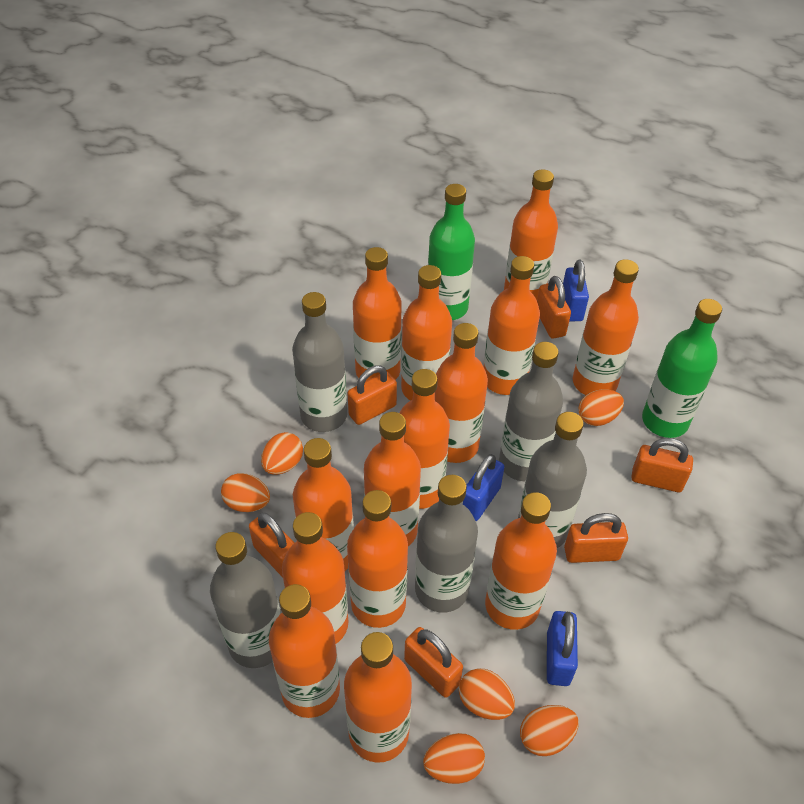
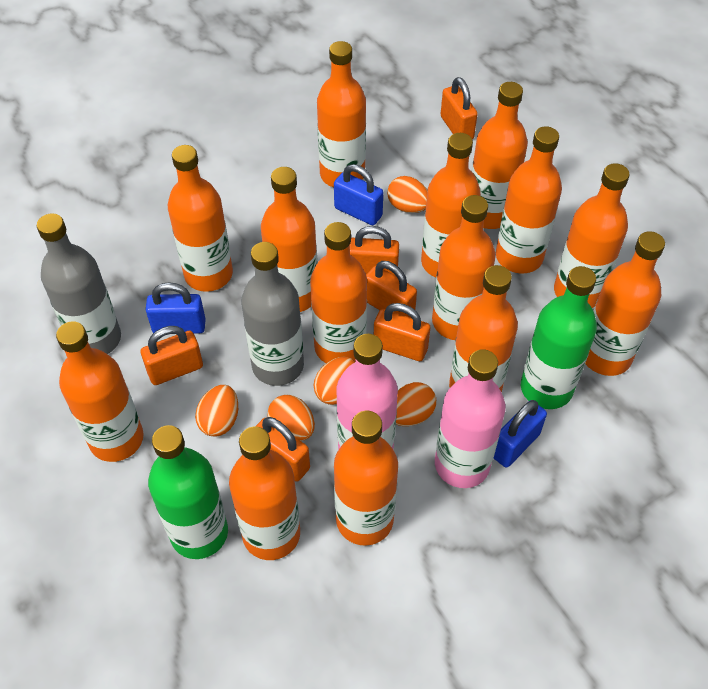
grey bottle: [210,532,281,668] [292,292,347,432] [415,475,478,613] [499,342,563,481] [518,412,587,548] = 5 -> [37,213,121,354] [241,242,304,386] = 2
orange egg: [221,473,270,512] [261,432,303,475] [423,733,485,784] [459,669,515,720] [520,705,579,756] [579,389,624,426] = 6 -> [195,385,238,436] [267,395,315,441] [314,357,355,405] [387,176,428,213] [396,382,436,426] = 5
pink bottle: none = 0 -> [337,334,398,450] [435,349,506,488] = 2

